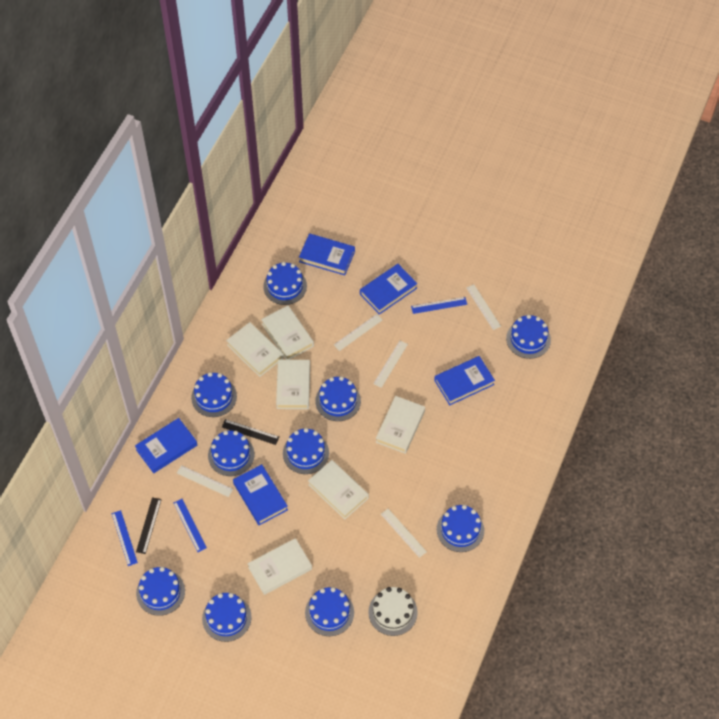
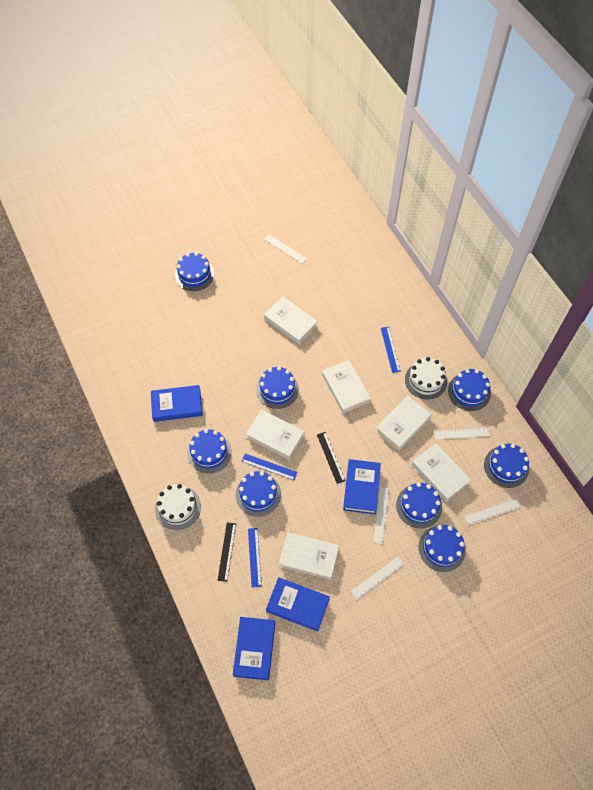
blue book: [135,418,197,473] [233,464,288,525] [299,233,355,275] [360,264,418,315] [434,356,495,405] = 5 -> [151,385,203,422] [233,617,275,680] [266,577,330,631] [343,459,381,514] = 4
blue cake: [136,567,185,616] [191,372,237,417] [202,593,252,642] [208,430,254,476] [263,262,307,305] [283,428,329,474] [305,587,354,636] [315,376,361,421] [437,505,484,552] [506,315,551,359] = 10 -> [175,252,214,291] [187,429,232,473] [236,471,281,516] [256,366,299,409] [396,482,442,528] [419,525,466,572] [448,369,491,411] [484,444,529,488] = 8
white cake: [368,587,418,636] = 1 -> [155,484,201,530] [405,357,447,399] = 2

